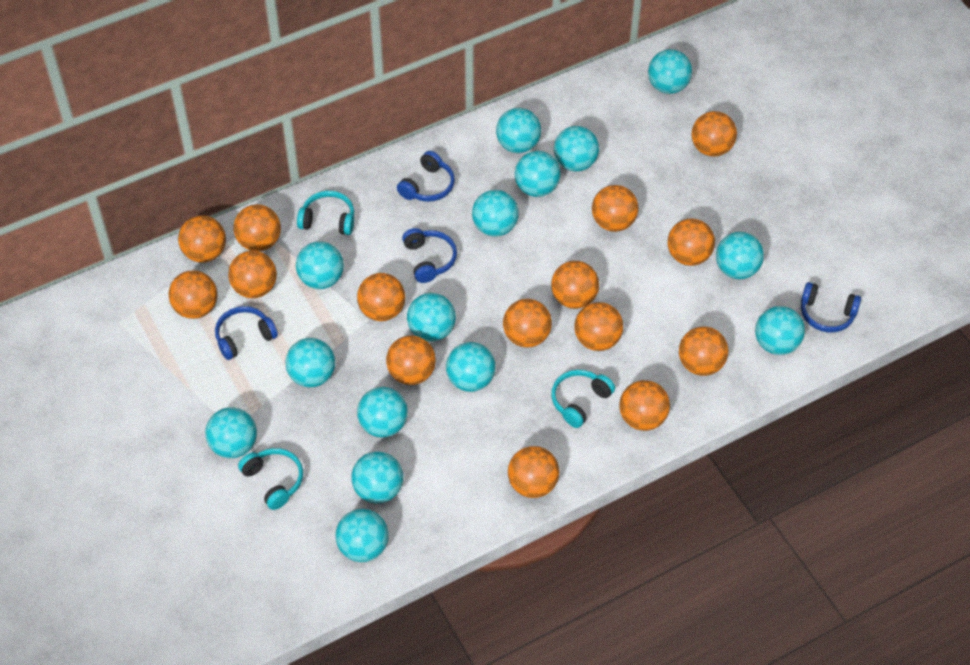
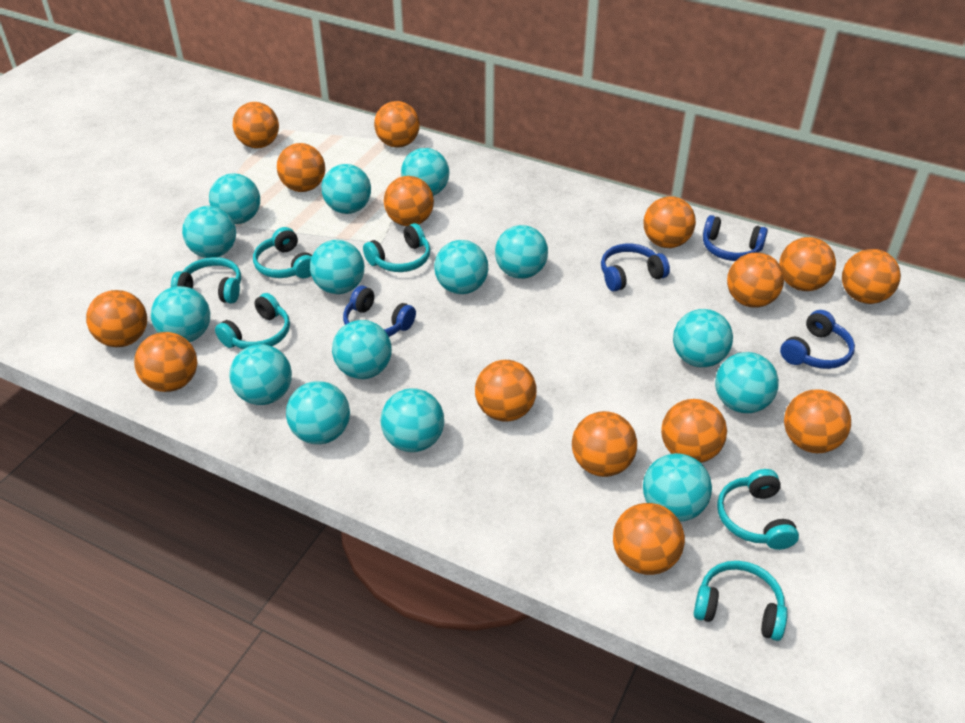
turquoise headphones: [238,448,303,510] [297,191,354,235] [551,370,615,428] = 3 -> [171,257,241,304] [215,293,290,349] [253,227,312,278] [363,223,430,272] [694,561,788,641] [717,469,799,550] = 6

